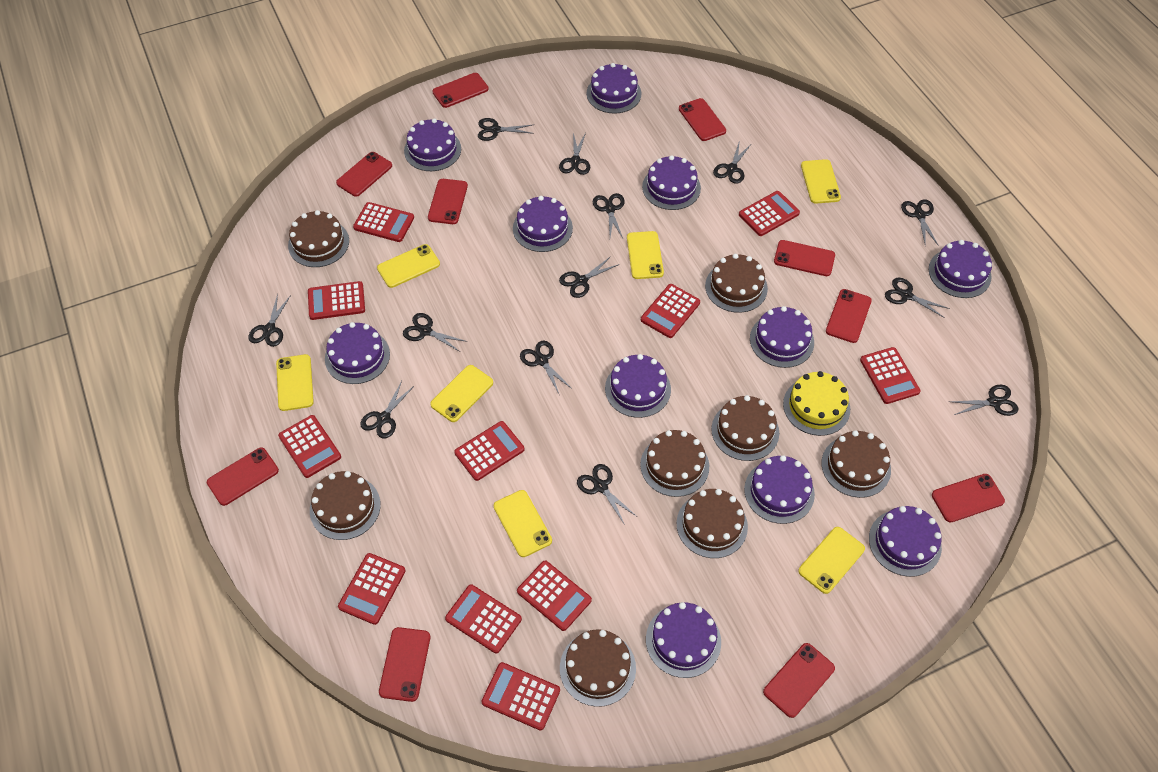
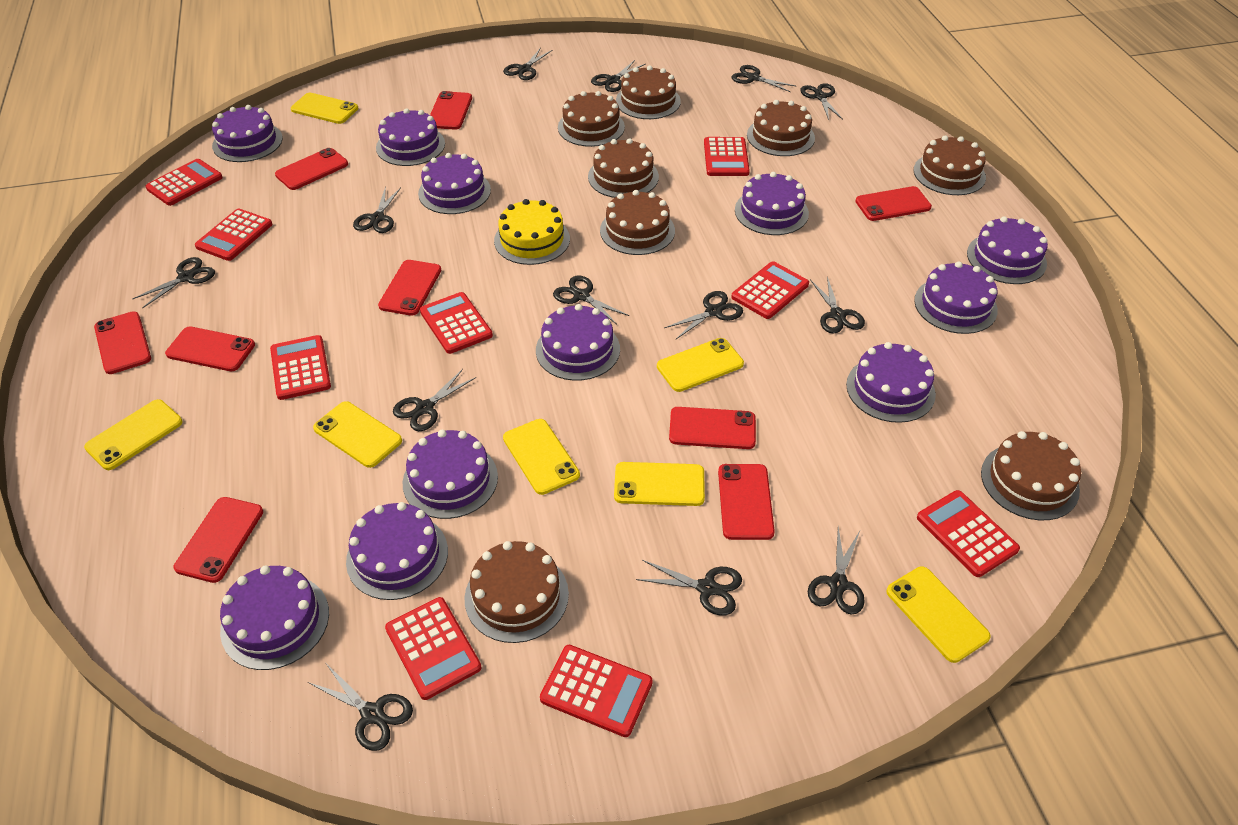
red calculator: [278,415,341,478] [308,281,365,320] [338,553,406,625] [353,202,414,242] [445,584,522,654] [454,421,524,481] [481,662,560,730] [517,561,592,631] [641,284,700,338] [739,191,800,236] [860,347,921,404] = 11 -> [145,159,223,206] [195,209,272,261] [270,335,331,400] [385,597,482,700] [420,292,493,354] [540,645,653,737] [704,137,750,176] [731,261,809,319] [917,490,1020,577] = 9
red phone: [207,447,279,506] [336,152,392,197] [379,627,430,702] [428,179,468,224] [432,73,489,108] [679,98,726,141] [763,643,835,718] [774,240,835,276] [826,289,872,343] [932,474,1005,523] = 10 -> [94,311,151,374] [165,327,255,371] [174,497,263,583] [275,148,348,190] [378,260,441,316] [430,91,472,130] [669,407,756,449] [718,464,775,540] [855,186,932,221] = 9

